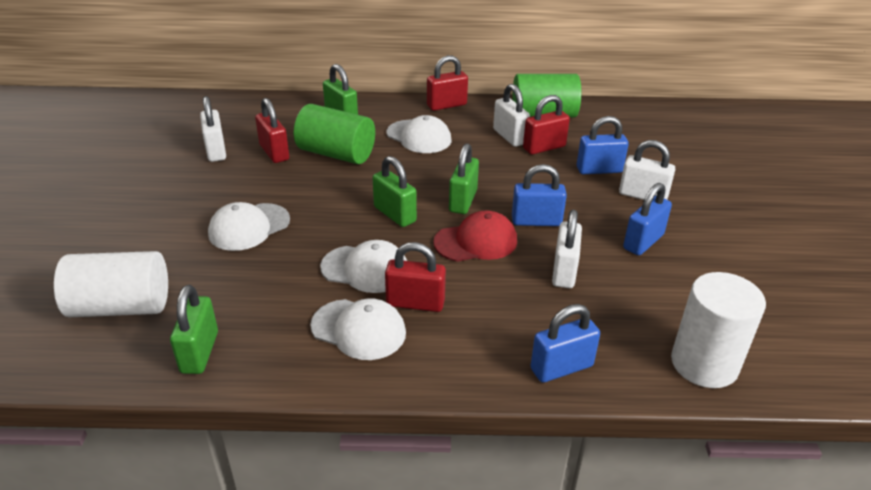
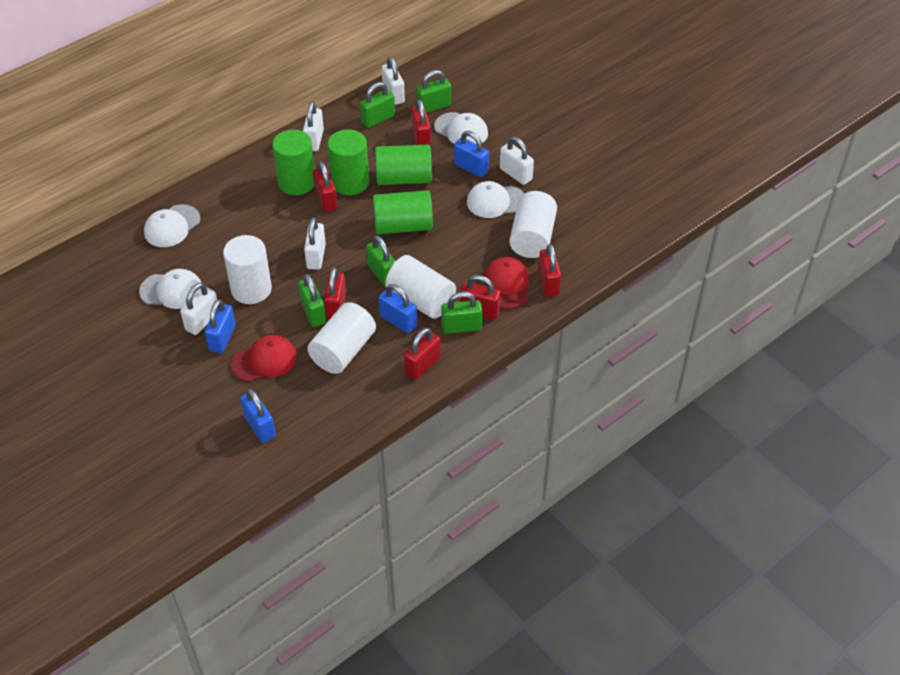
green cylinder: [294,104,375,164] [512,74,581,118] = 2 -> [272,130,315,195] [328,129,369,195] [373,190,433,234] [375,144,432,185] = 4
green padlock: [170,285,218,374] [323,64,358,115] [373,156,417,227] [449,143,479,214] = 4 -> [298,274,326,327] [360,82,395,128] [366,235,396,287] [416,70,451,113] [441,292,483,334] = 5
red cap: [433,210,517,262] = 1 -> [231,335,297,382] [484,257,529,309] = 2
red padlock: [255,98,289,163] [385,242,446,312] [427,55,468,111] [523,95,570,155] = 4 -> [313,161,338,212] [324,267,346,320] [404,328,441,380] [411,99,431,147] [460,275,501,319] [538,244,561,297] = 6
white cylinder: [54,251,168,317] [671,272,766,388] = 2 -> [223,235,272,304] [307,302,376,374] [385,255,456,319] [509,191,557,258] = 4
white padlock: [200,96,226,162] [493,84,530,147] [552,210,582,288] [619,140,675,200] = 4 -> [180,283,217,335] [303,102,324,151] [304,217,326,270] [382,57,405,105] [500,137,534,185] = 5

